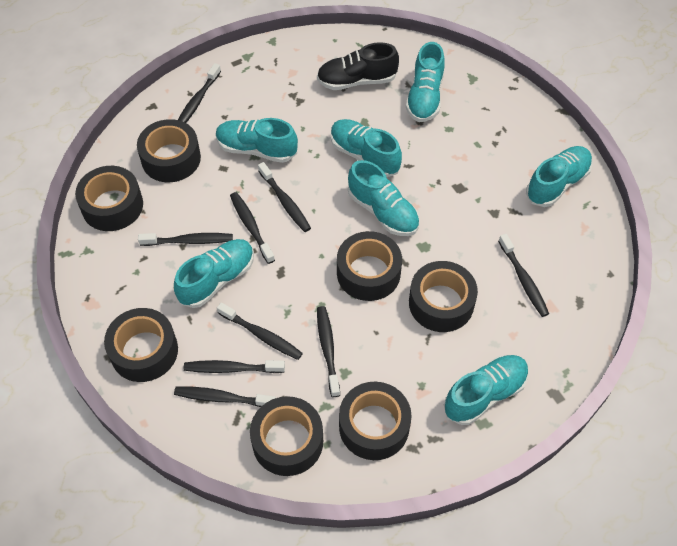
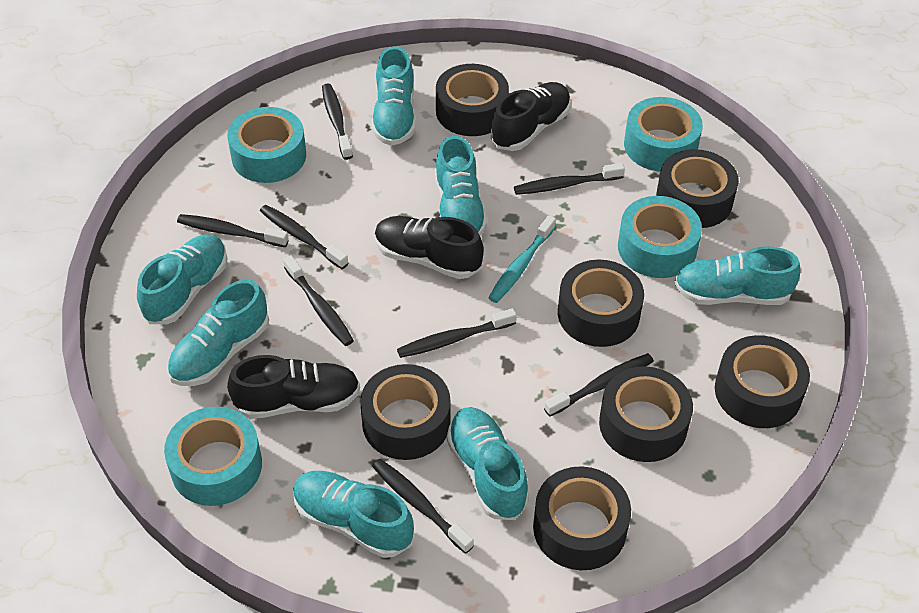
black shoe: [317,42,399,90] = 1 -> [227,355,360,419] [375,216,484,279] [491,82,571,151] = 3
black toothbrush: [138,233,233,246] [174,386,276,407] [178,63,221,123] [184,360,285,373] [217,302,303,360] [230,192,275,264] [258,162,311,232] [317,306,340,397] [498,234,549,317] = 9 -> [177,214,289,247] [260,205,348,269] [283,255,354,346] [322,83,353,160] [372,459,474,554] [397,308,517,358] [514,163,625,195] [544,353,654,416] = 8
turquoise tape: none = 0 -> [164,407,262,506] [227,107,306,183] [618,196,702,278] [624,97,703,172] = 4
turquoise toothbrush: none = 0 -> [488,215,556,303] = 1

